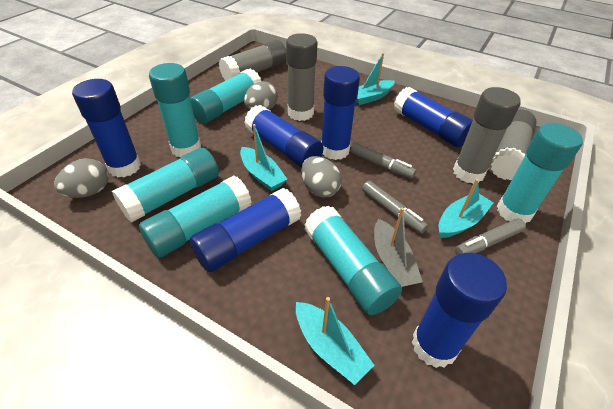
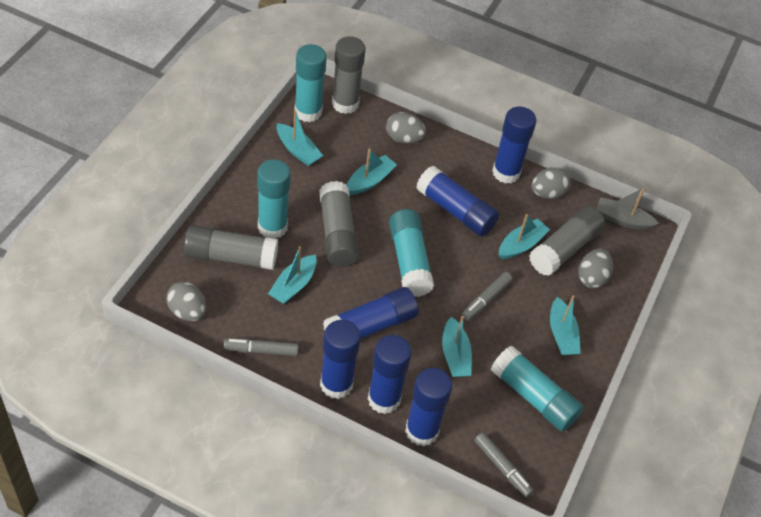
grey egg: [54,158,109,198] [244,81,278,110] [301,156,342,198] = 3 -> [166,282,206,321] [386,112,426,143] [531,167,571,199] [578,248,613,288] = 4
turquoise boat: [240,124,288,191] [296,297,375,385] [355,53,395,105] [439,179,493,238] = 4 -> [268,246,317,304] [277,110,323,166] [347,149,397,195] [442,316,472,377] [499,214,550,259] [550,295,581,355] = 6
turquoise glue stick: [112,148,219,222] [139,176,251,258] [149,63,201,157] [190,68,261,124] [304,206,402,315] [497,123,583,224] = 6 -> [257,159,291,239] [295,44,327,122] [389,209,434,297] [491,346,584,432] = 4

